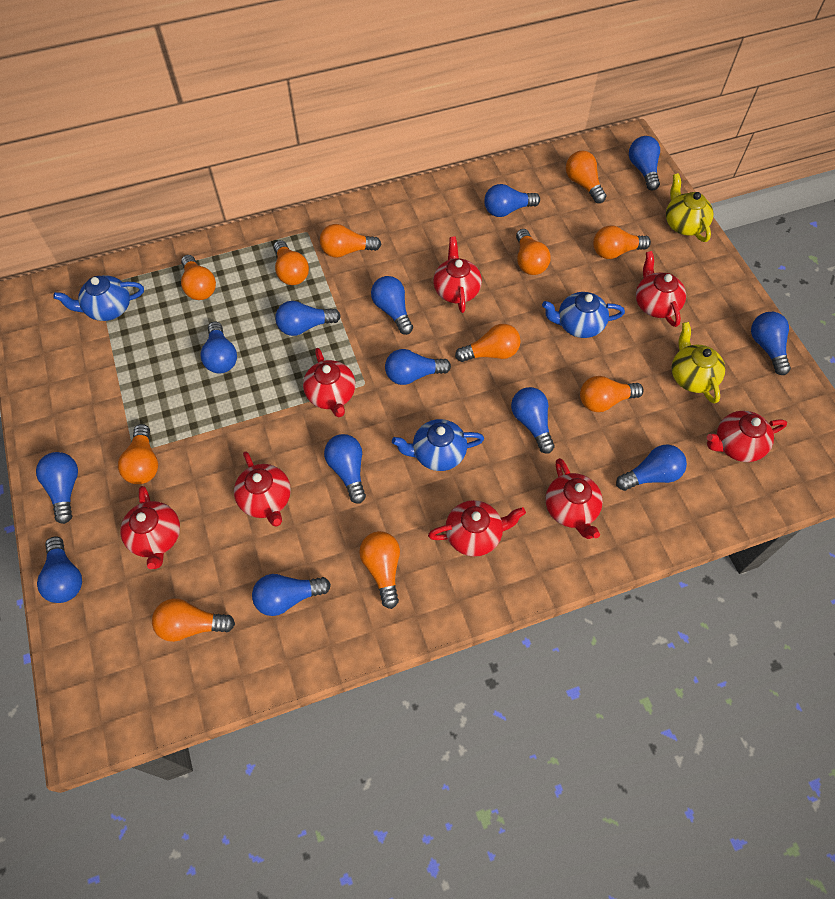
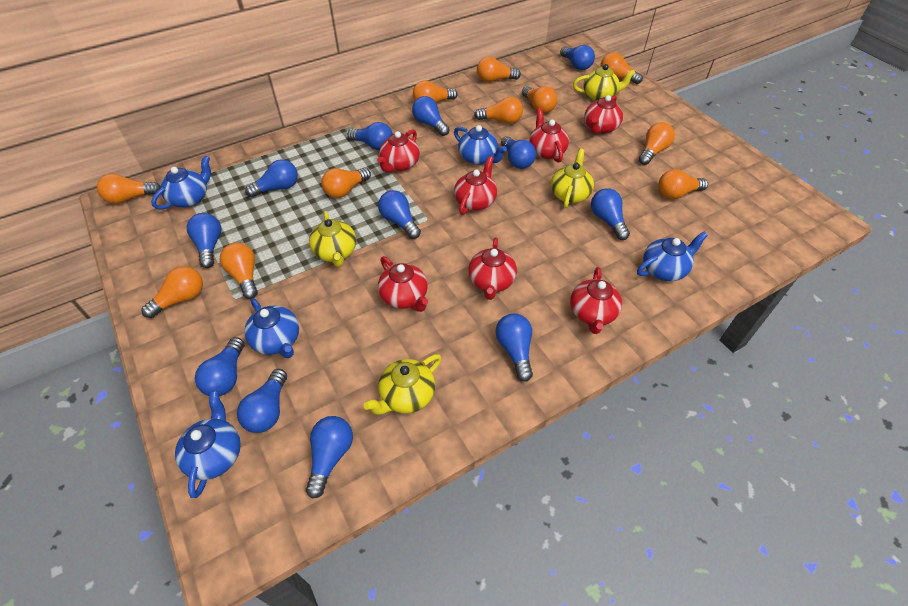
blue light bulb: [36,452,78,524] [37,537,82,603] [200,321,237,373] [252,574,331,616] [275,301,341,336] [324,434,366,504] [371,276,413,335] [385,349,451,385] [484,184,540,217] [511,387,555,454] [616,444,687,491] [629,136,660,190] [751,312,791,375] = 13 -> [187,213,221,268] [195,337,244,396] [237,369,287,433] [245,159,298,198] [306,416,353,499] [348,122,393,150] [378,190,421,239] [412,96,450,136] [496,314,533,382] [501,136,536,169] [560,45,595,70] [591,188,630,240] = 12
blue teapot: [53,275,144,321] [392,419,484,471] [542,292,625,338] = 3 -> [151,156,211,210] [175,391,241,498] [244,298,299,358] [454,125,507,165] [637,232,708,281] = 5
red teapot: [121,486,180,569] [234,451,291,527] [303,348,355,417] [428,500,526,557] [433,236,482,313] [546,458,603,539] [636,251,686,327] [707,411,787,462] = 8 -> [377,129,420,173] [378,256,428,312] [454,156,497,215] [468,237,517,300] [529,108,569,162] [570,267,622,334] [584,95,623,134] = 7
yellow teapot: [666,173,714,242] [671,322,725,404] = 2 -> [309,211,356,267] [363,354,442,415] [551,149,594,208] [573,64,636,101] = 4

